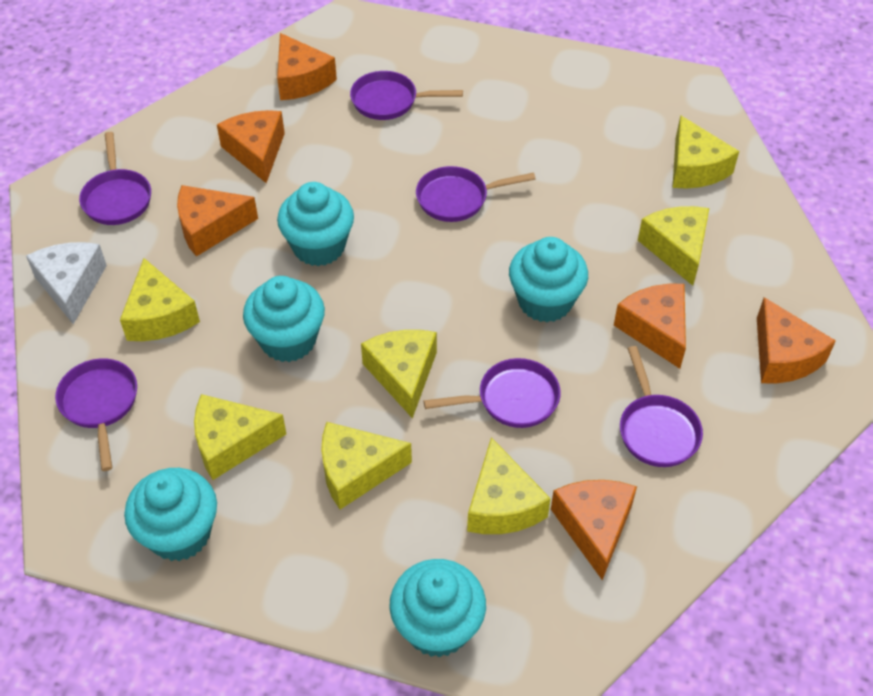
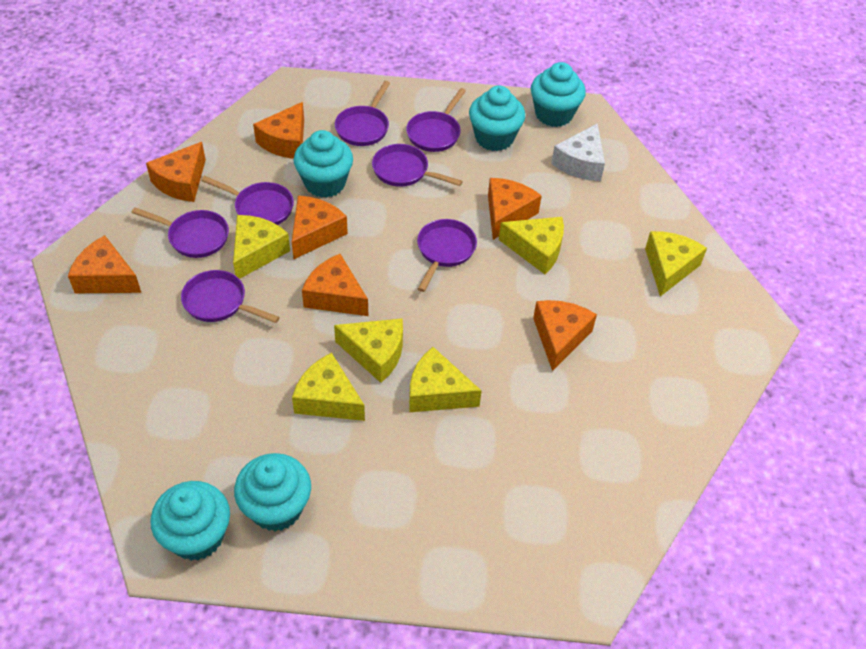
orange cheese: [177,185,258,257] [217,110,285,183] [277,33,337,100] [551,480,637,580] [614,284,686,369] [757,297,836,383] = 6 -> [68,235,141,293] [146,142,206,202] [253,102,304,159] [292,196,348,259] [302,254,368,316] [488,178,542,240] [533,300,597,371] = 7
purple pan: [55,358,137,471] [79,132,151,225] [350,71,463,120] [416,166,536,222] [424,358,561,428] [620,346,703,467] = 6 -> [132,207,229,258] [181,270,280,323] [201,176,294,225] [335,81,390,146] [372,144,463,187] [406,88,466,152] [417,219,477,292] = 7
yellow cheese: [120,258,200,341] [194,394,286,480] [321,422,412,510] [361,330,437,419] [467,437,551,534] [638,206,709,286] [672,115,739,189] = 7 -> [233,215,290,279] [292,353,365,421] [334,318,403,383] [409,347,482,412] [499,217,564,274] [645,231,707,296] = 6

